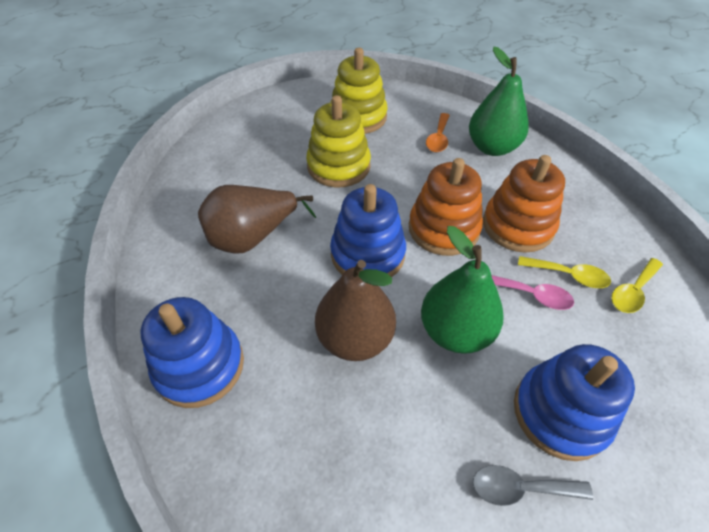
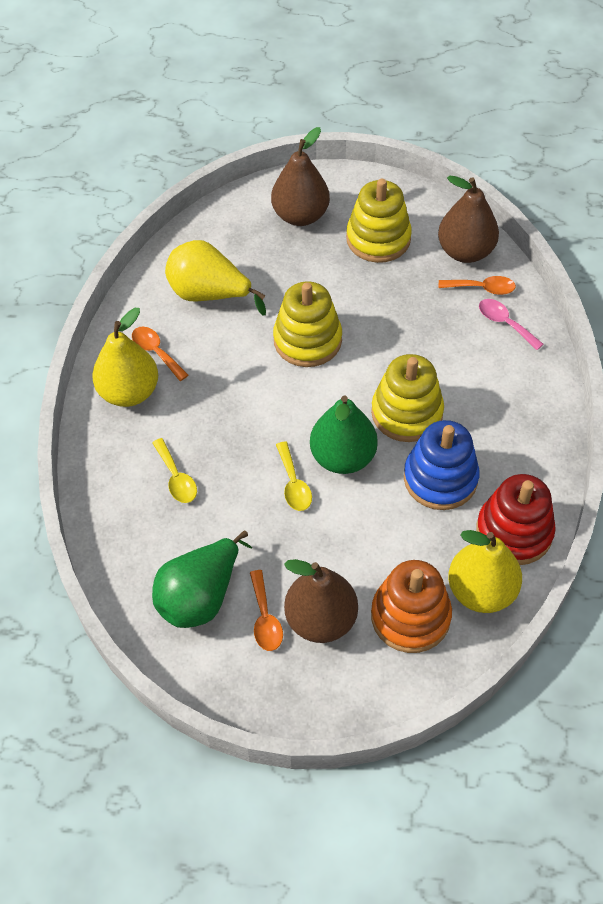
blue stacking toy: [141,297,244,408] [330,184,406,277] [514,344,635,461] = 3 -> [404,420,480,510] = 1
brown pear: [198,185,316,253] [315,260,396,361] = 2 -> [271,127,330,226] [284,559,358,643] [438,176,499,263] = 3
grey spoon: [473,465,593,506] = 1 -> none = 0
orange spoon: [426,113,450,152] = 1 -> [132,327,188,381] [250,570,283,651] [439,276,516,295] = 3
orange stacking toy: [409,158,483,256] [483,155,565,253] = 2 -> [371,560,452,653] = 1
red stacking toy: none = 0 -> [476,474,556,565] = 1
yellow pear: none = 0 -> [92,308,158,407] [165,240,266,316] [448,530,522,613] = 3
yellow stacking toy: [306,95,371,188] [330,48,388,134] = 2 -> [273,282,342,367] [346,179,412,263] [371,354,444,442] = 3

